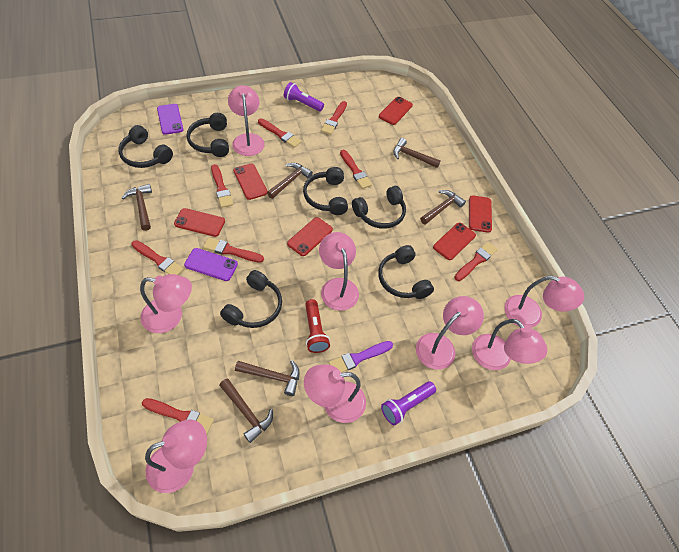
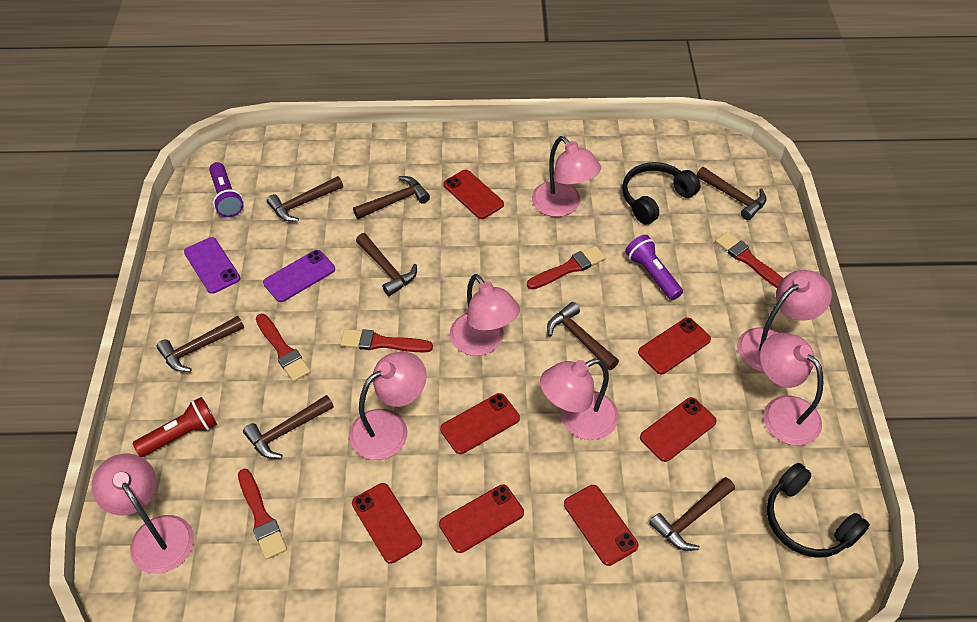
black headphones: [118,125,173,168] [186,113,229,157] [220,270,282,328] [303,167,348,215] [352,186,406,229] [378,245,434,299] = 6 -> [622,162,700,224] [767,463,870,558] = 2
brown hammer: [122,184,152,231] [219,378,273,443] [235,360,300,396] [267,163,313,199] [393,138,441,168] [420,190,466,225] = 6 -> [156,316,244,372] [243,395,334,459] [267,176,343,222] [353,176,430,219] [356,233,417,296] [547,302,619,370] [649,477,735,551] [696,167,767,220] = 8
pink lamp: [140,274,192,333] [145,419,207,493] [228,85,264,156] [304,365,366,423] [319,232,359,311] [416,296,484,370] [472,319,547,370] [504,276,584,327] = 8 -> [91,454,194,574] [349,352,427,460] [450,274,520,356] [532,136,601,217] [540,358,619,440] [737,270,832,373] [760,333,823,446] = 7
purple brush: [329,341,393,373] = 1 -> none = 0
red brush: [131,240,184,275] [142,398,214,434] [203,237,264,263] [211,164,233,208] [258,118,302,148] [321,101,347,135] [340,150,372,189] [454,242,498,281] = 8 -> [238,469,287,560] [256,314,311,382] [340,329,433,353] [527,246,606,289] [715,232,783,288] = 5
red phone: [174,208,225,237] [233,163,268,200] [287,217,333,256] [379,97,413,125] [433,223,476,260] [469,195,492,233] = 6 -> [352,483,422,564] [439,485,524,553] [440,393,520,454] [443,170,504,219] [564,485,639,566] [638,318,711,374] [640,397,717,462] = 7

